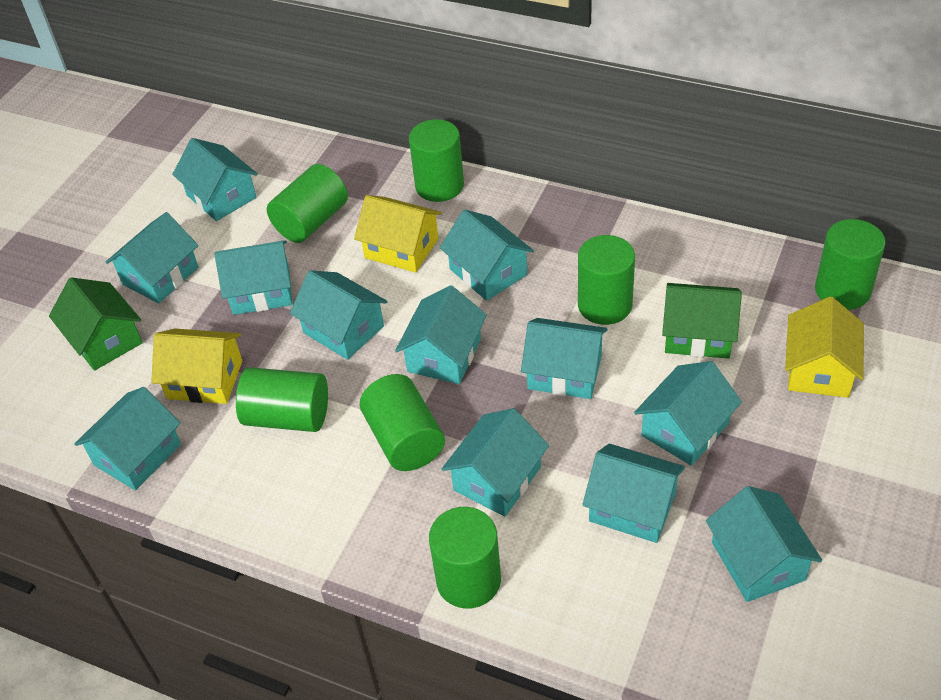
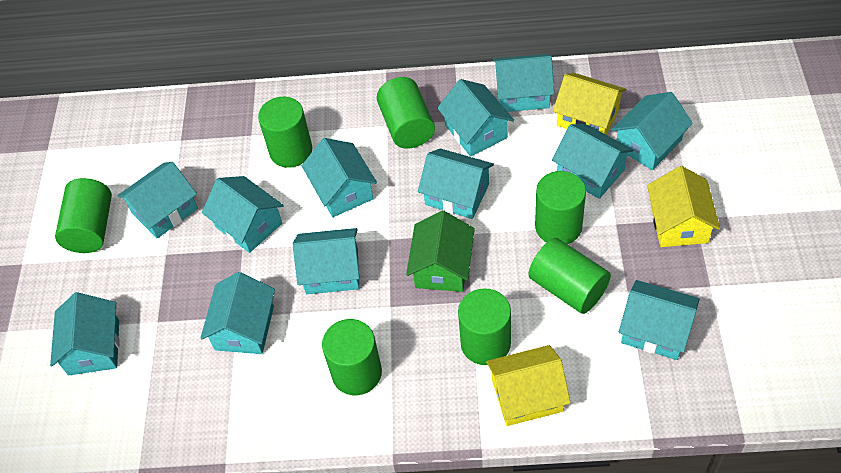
green house: [49,277,143,371] [662,283,742,359] = 2 -> [406,210,475,292] = 1

